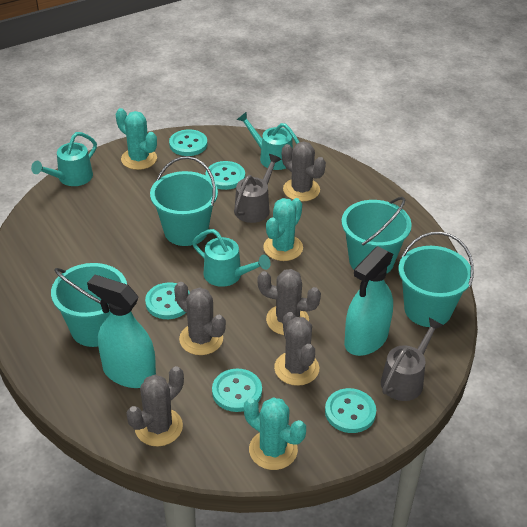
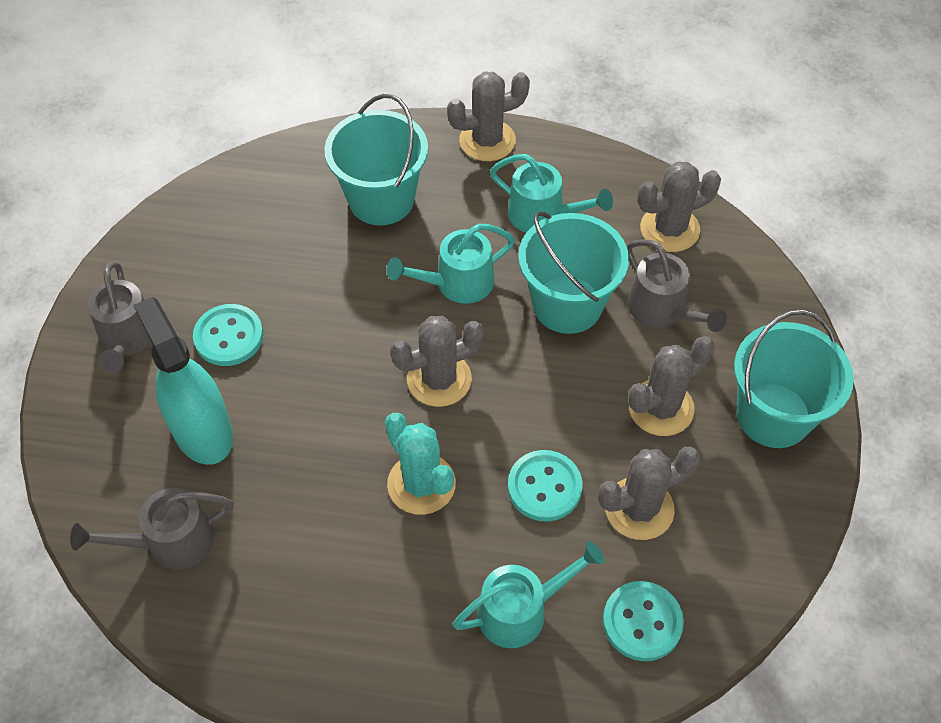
grey watering can: [234,154,281,223] [381,318,443,401] = 2 -> [70,488,234,570] [88,261,151,373] [626,239,727,332] = 3
turquoise bucket: [51,263,127,347] [150,156,218,246] [341,197,412,274] [399,232,474,327] = 4 -> [324,94,428,225] [518,211,629,334] [734,309,854,448] = 3
turquoise button: [145,282,190,319] [169,129,207,156] [206,161,245,190] [212,369,262,412] [325,388,376,433] = 5 -> [193,304,263,366] [508,450,582,522] [603,581,684,661] = 3
turquoise cactus: [115,108,157,170] [244,397,306,470] [263,198,303,261] = 3 -> [385,413,456,515] = 1
turquoise spray bottle: [87,275,156,388] [344,246,393,356] = 2 -> [133,297,233,465] = 1

